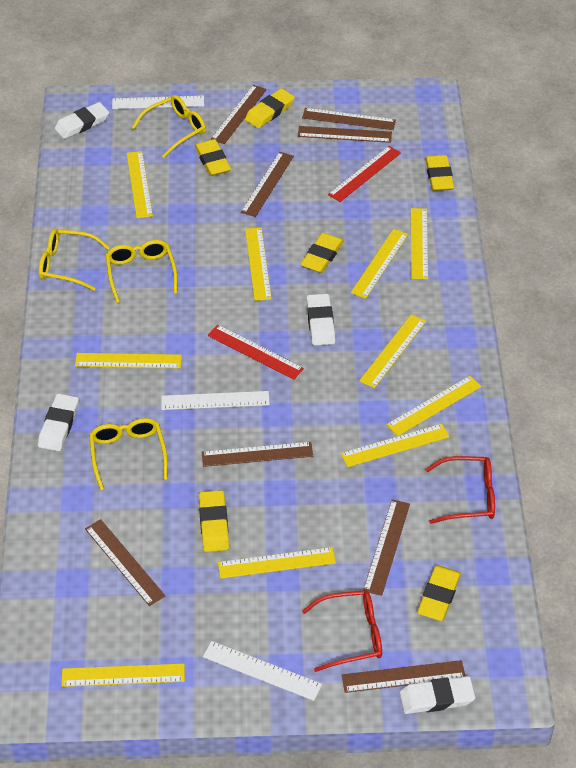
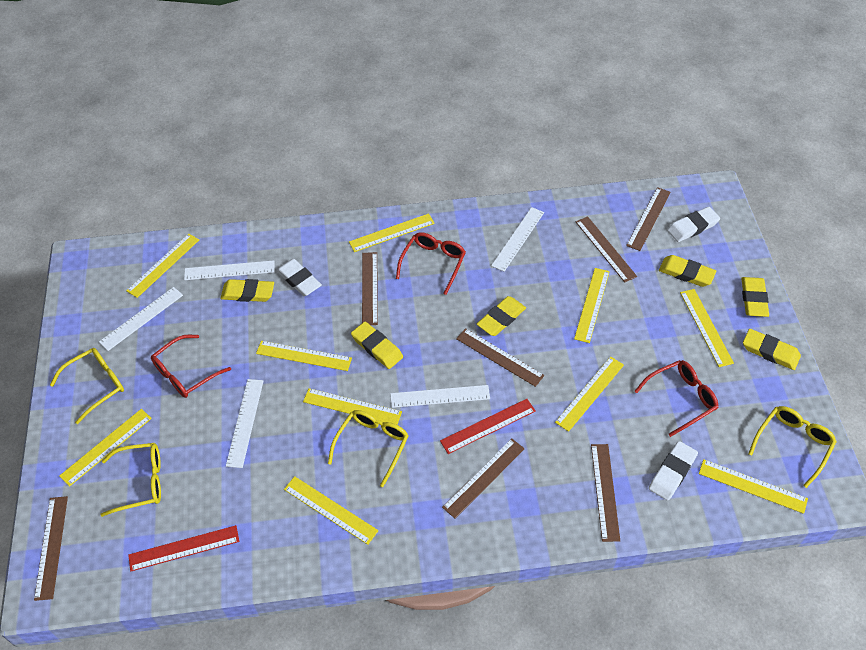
brown ruler: [85,519,165,606] [202,442,313,467] [211,85,267,144] [241,152,294,217] [298,126,392,143] [302,108,396,130] [342,660,466,693] [363,499,410,596] = 8 -> [34,496,68,601] [362,252,378,325] [442,438,525,518] [456,328,544,387] [576,216,637,282] [591,444,620,542] [626,187,671,251] = 7
red glasses: [302,590,382,672] [425,456,495,524] = 2 -> [151,335,231,398] [396,232,466,295] [635,360,718,437] = 3
white eraser: [38,394,79,451] [55,102,109,139] [306,294,335,346] [400,676,475,714] = 4 -> [276,259,322,296] [649,441,698,501] [667,207,720,242] = 3
white ruler: [112,96,204,109] [161,391,270,410] [203,641,322,701] = 3 -> [99,287,183,351] [184,260,275,280] [226,379,263,468] [390,385,490,408] [491,207,544,272] = 5

